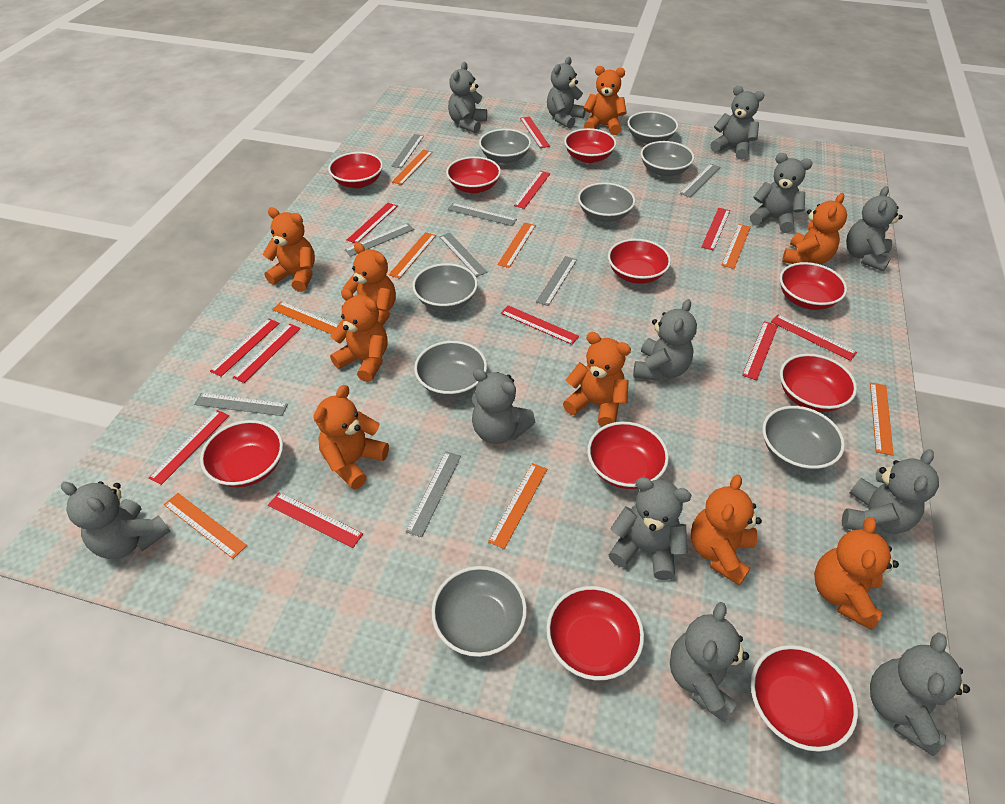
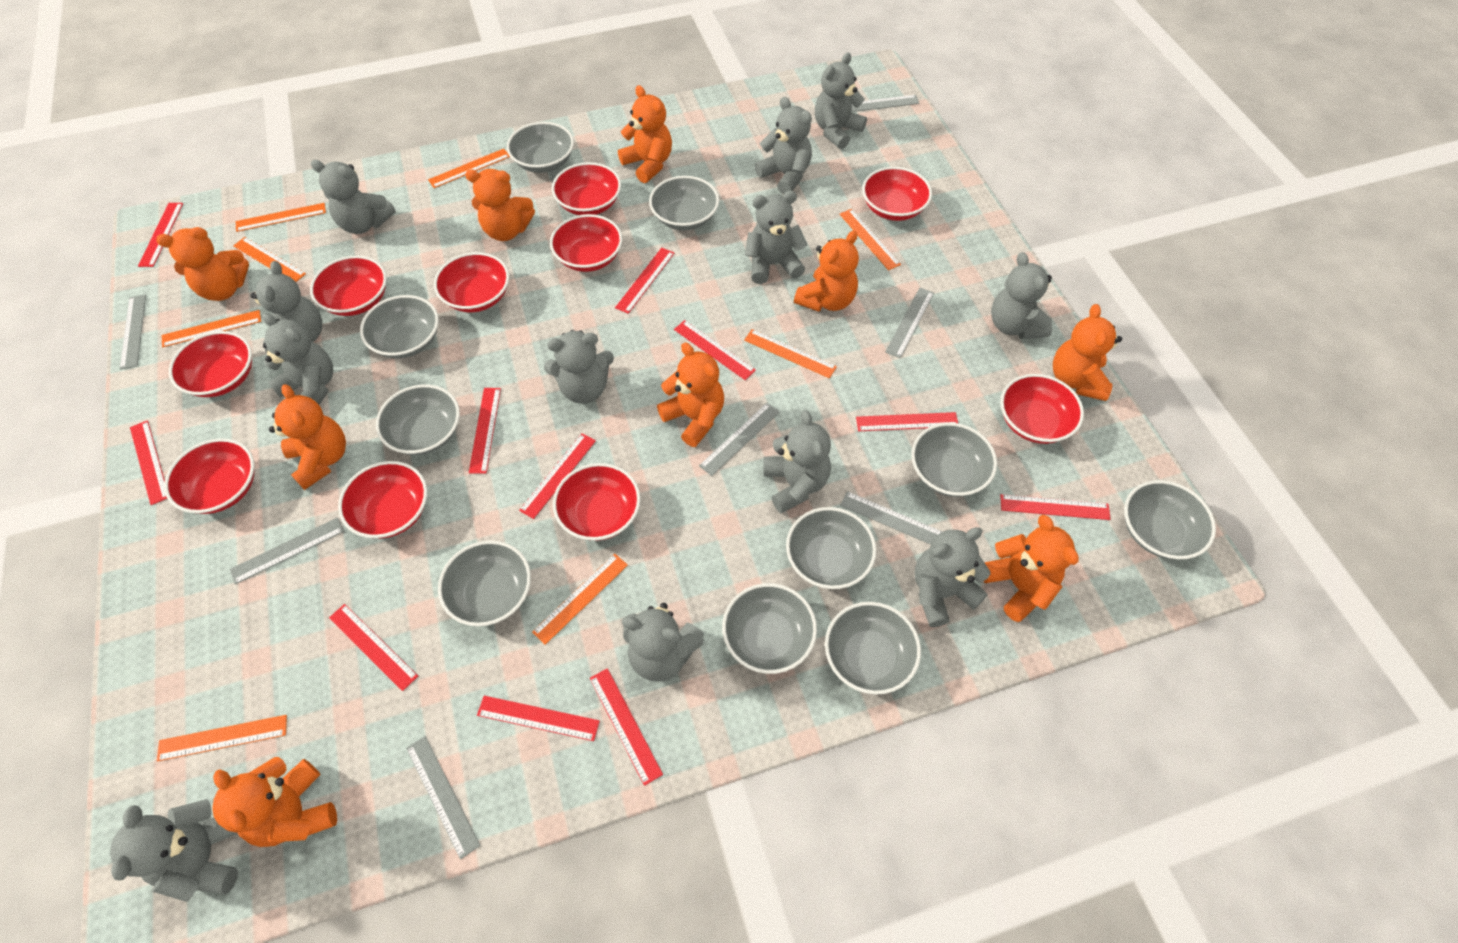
grey bowl: [412,263,478,311] [414,341,487,398] [431,566,527,657] [479,129,531,164] [578,182,635,222] [627,111,678,144] [641,141,694,177] [762,406,845,471] = 8 -> [360,295,439,358] [376,384,460,455] [438,540,531,626] [507,122,574,173] [649,176,719,230] [722,583,817,674] [786,507,876,589] [825,602,921,695] [911,423,997,497] [1124,480,1216,559] = 10
grey ruler: [194,393,288,416] [344,223,414,257] [391,134,424,168] [405,451,461,537] [439,233,487,277] [447,203,517,226] [536,256,577,306] [680,164,720,197] = 8 -> [120,294,146,370] [230,517,344,584] [406,736,480,859] [699,402,780,476] [840,491,942,545] [851,95,919,112] [885,288,934,358] = 7

